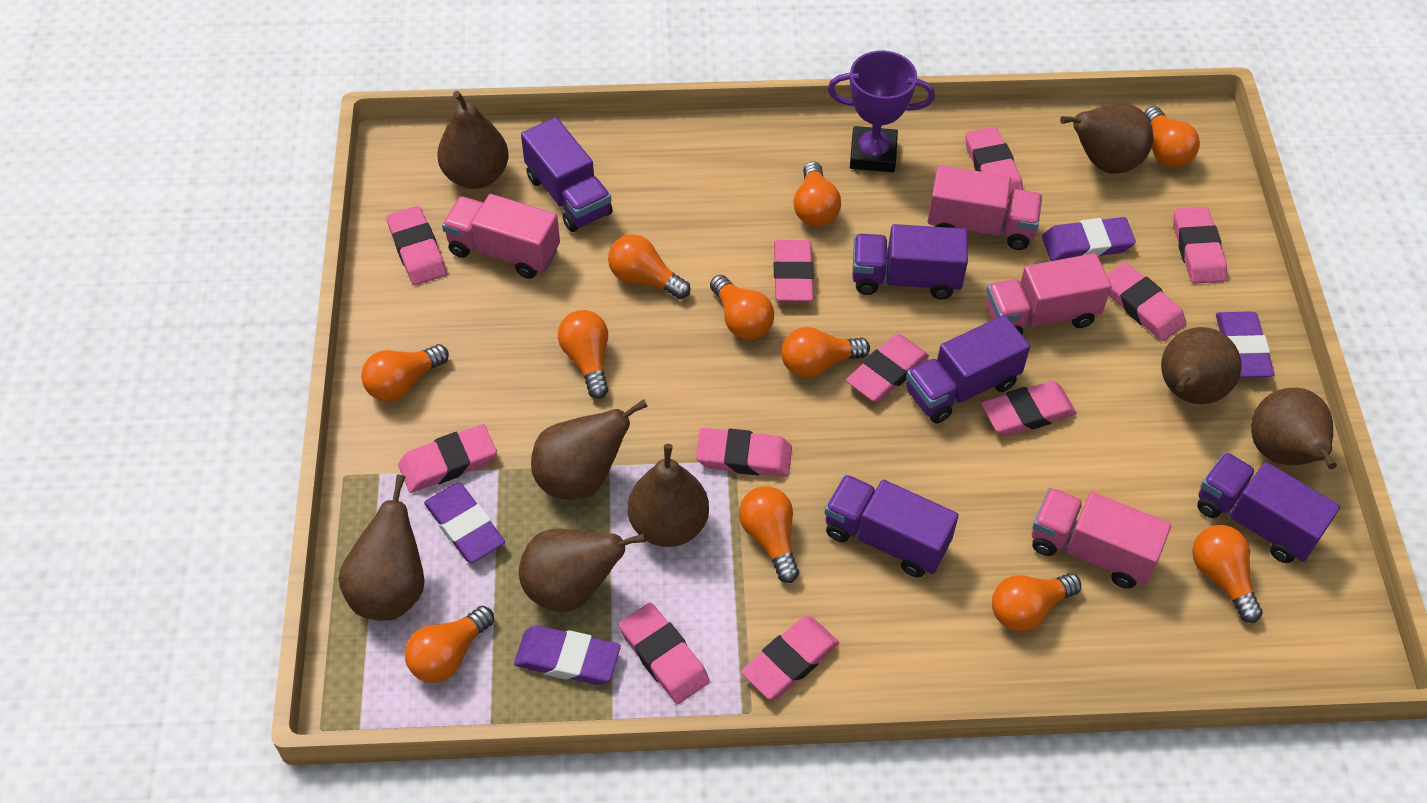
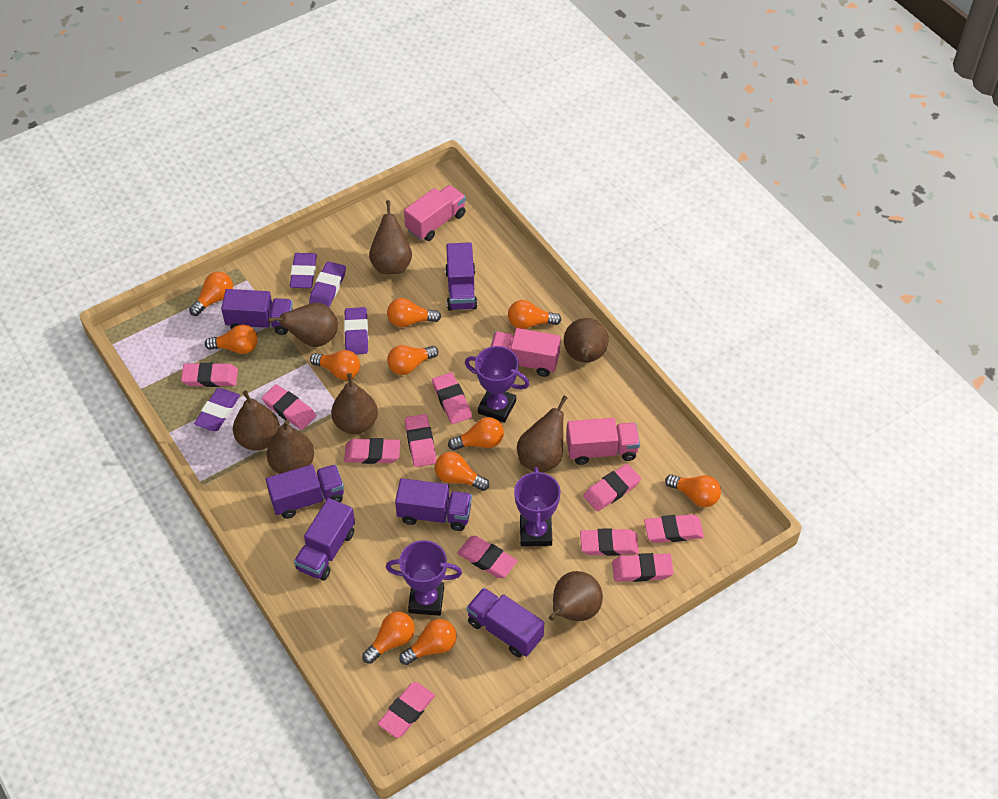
pink truck: [442,194,560,279] [927,165,1042,250] [986,253,1111,334] [1032,488,1171,589] = 4 -> [404,185,466,241] [490,328,561,377] [566,418,640,465] = 3
purple trophy: [828,51,935,172] = 1 -> [386,540,462,616] [465,346,529,423] [514,467,561,546] = 3
purple truck: [521,117,613,232] [824,474,959,577] [852,224,968,300] [906,315,1030,424] [1197,452,1340,563] = 5 -> [221,289,293,335] [266,464,344,519] [294,498,355,581] [395,478,472,531] [445,242,478,311] [466,588,544,657] = 6

